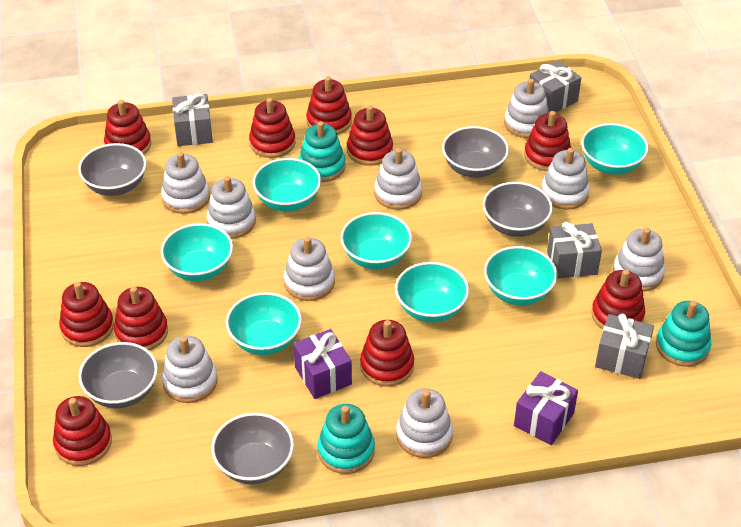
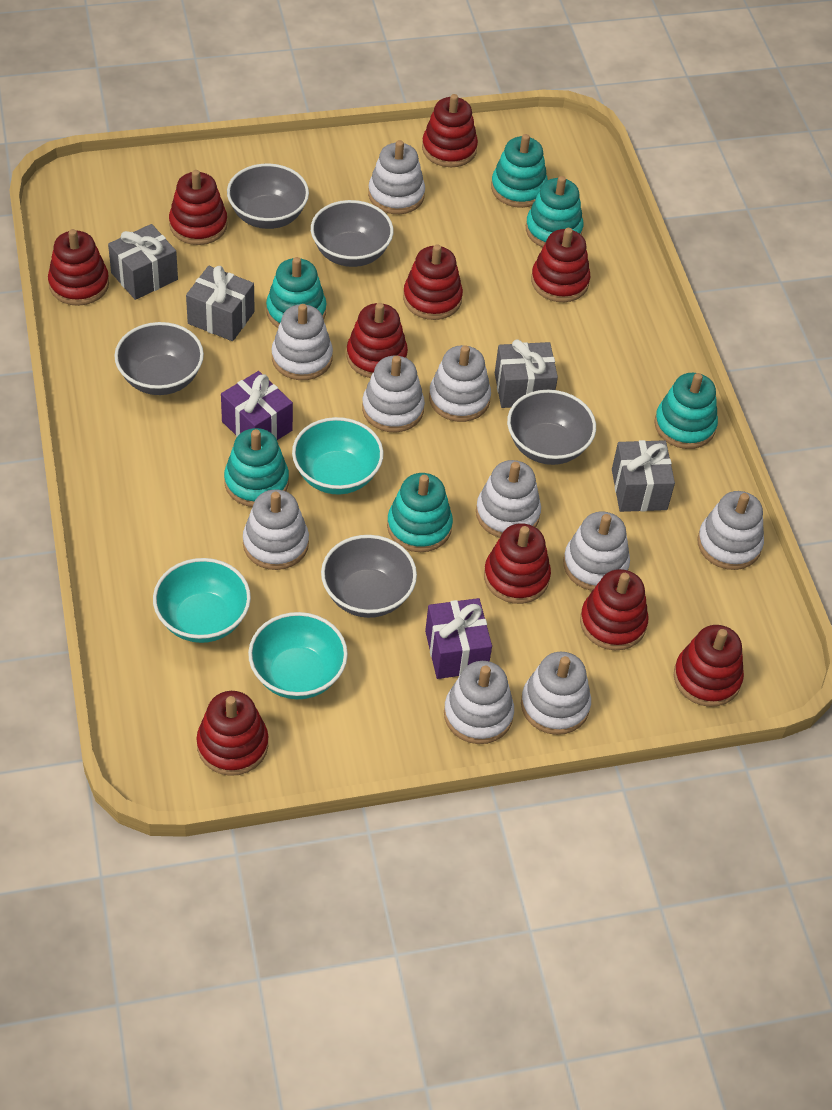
turquoise bowl: [161,223,233,281] [226,292,302,355] [253,158,321,211] [340,212,412,269] [395,262,469,323] [484,246,558,305] [581,123,648,175] = 7 -> [153,558,251,643] [248,612,348,699] [292,417,384,494] = 3
turquoise stacking toy: [299,121,345,182] [318,404,375,474] [656,301,711,367] = 3 -> [224,428,289,507] [266,257,326,328] [387,473,453,552] [491,134,548,208] [526,176,583,247] [655,373,718,449] = 6
white stacking toy: [161,152,210,214] [162,336,218,403] [207,176,256,239] [284,237,335,301] [374,148,422,210] [396,388,453,458] [504,79,549,138] [541,148,590,210] [613,228,665,292] = 9 -> [243,489,309,570] [271,304,333,380] [362,356,425,433] [368,140,425,214] [429,345,491,422] [444,661,514,744] [476,460,541,538] [521,652,591,735] [563,512,630,591] [697,491,764,570] = 10

